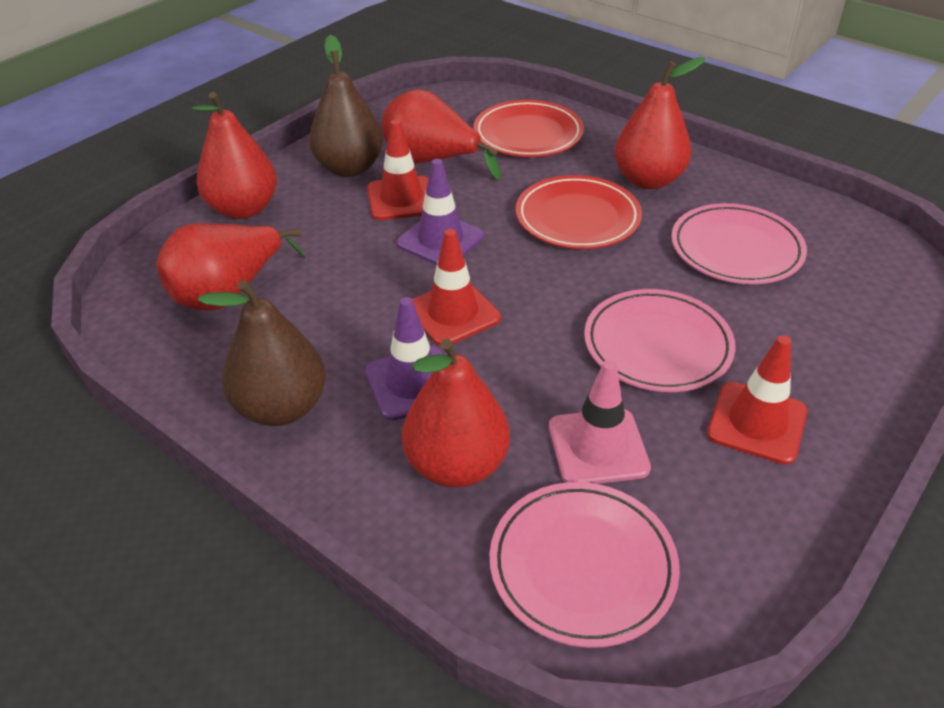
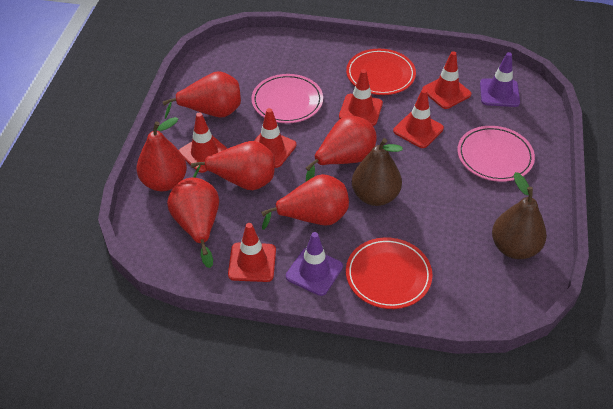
pink plate: [490,482,680,648] [584,289,736,392] [671,203,807,284] = 3 -> [251,74,323,123] [457,126,535,182] = 2
pink traffic cone: [549,360,651,484] = 1 -> none = 0
red pear: [156,223,306,311] [192,92,277,219] [382,89,501,179] [402,339,510,488] [615,57,705,189] = 5 -> [137,117,187,191] [163,71,241,119] [167,177,219,268] [191,141,275,190] [261,174,349,230] [306,116,377,181] = 6
red traffic cone: [367,120,429,220] [412,229,501,346] [707,335,807,465] = 3 -> [179,112,228,173] [228,223,276,282] [254,108,296,168] [339,69,383,126] [393,89,444,148] [422,51,471,109] = 6

